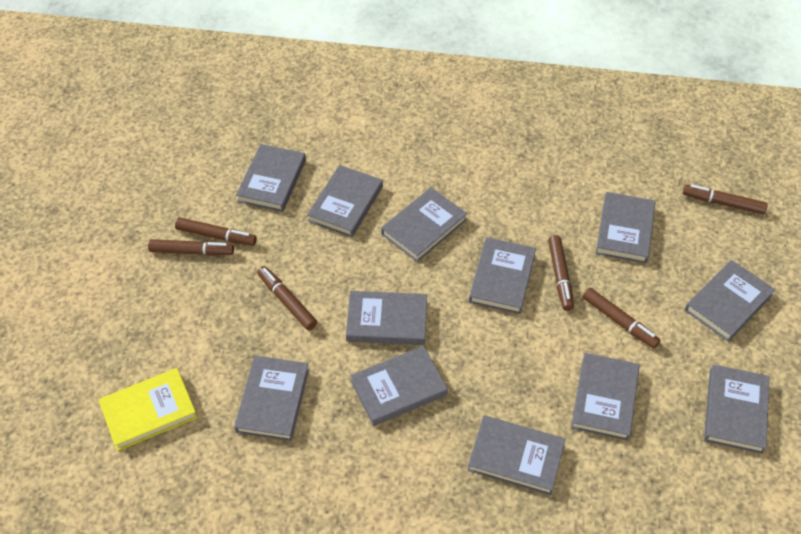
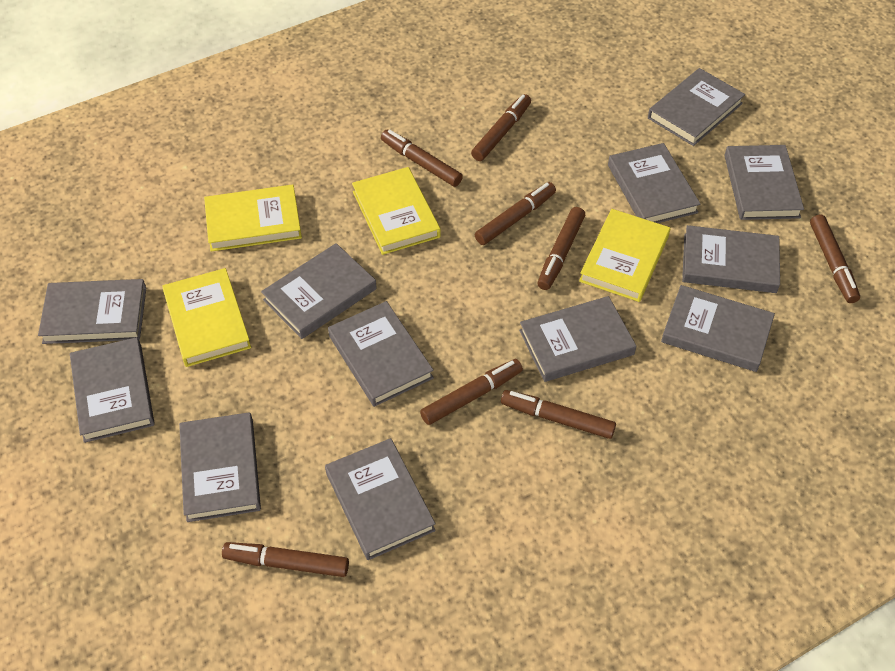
brown marker: [148,239,234,256] [175,217,257,246] [257,266,317,330] [548,235,574,311] [583,288,660,348] [683,184,768,214] = 6 -> [222,542,349,577] [381,130,463,187] [420,359,523,425] [471,94,531,161] [475,182,556,245] [501,390,616,439] [537,207,585,290] [810,214,860,303] = 8
yellow book: [98,368,198,451] = 1 -> [162,268,251,367] [204,185,302,252] [352,167,440,255] [579,209,670,302] = 4

